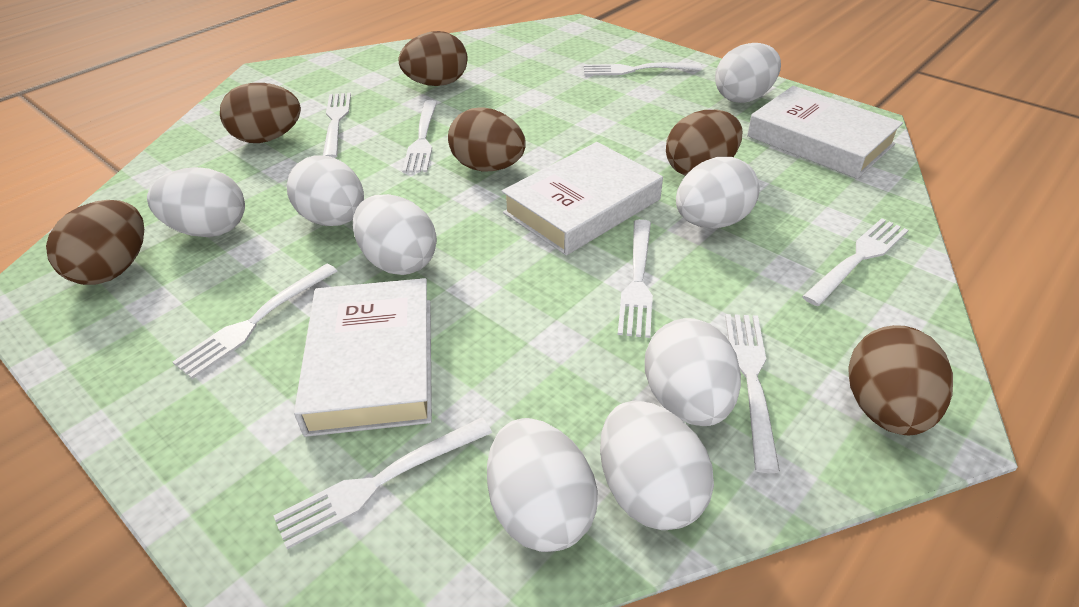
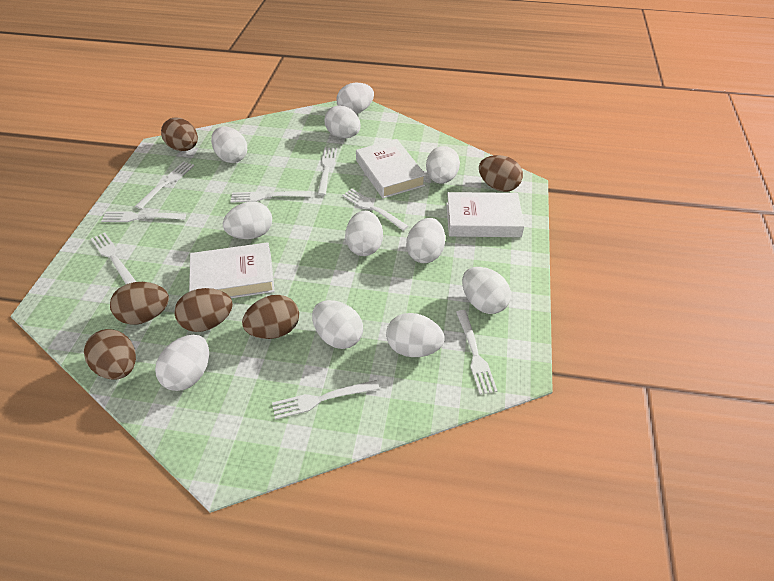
white egg: [147,167,245,237] [287,155,364,226] [353,194,437,275] [487,418,598,552] [600,400,714,530] [645,318,741,426] [676,157,760,228] [715,43,781,103] = 8 -> [155,335,209,391] [211,127,247,163] [223,201,272,239] [312,300,363,349] [324,105,360,138] [337,83,374,114] [345,211,383,256] [386,313,444,357] [406,218,445,263] [426,146,460,183] [462,267,511,314] = 11

